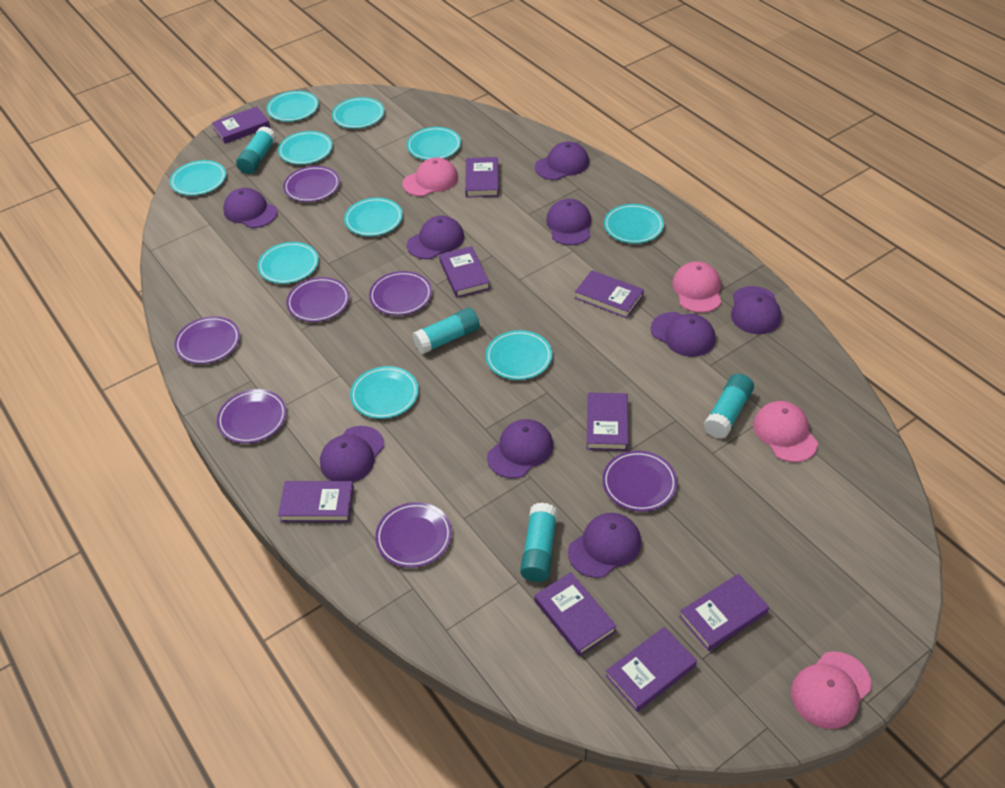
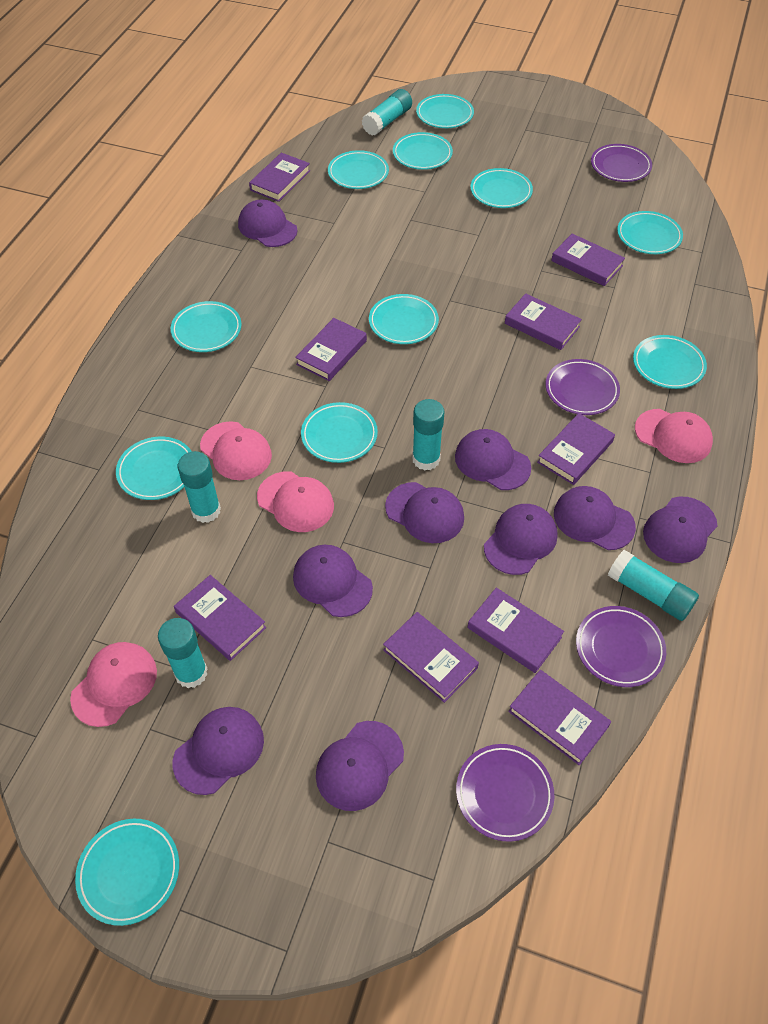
purple plate: [174,316,240,364] [217,389,287,443] [283,166,340,202] [286,277,350,322] [369,271,432,316] [375,502,452,568] [602,451,677,512] = 7 -> [456,744,554,842] [545,359,620,415] [576,606,666,687] [591,144,652,182] = 4
turquoise glue stick: [236,126,276,174] [412,308,480,354] [520,503,558,582] [704,374,754,439] = 4 -> [158,618,207,688] [178,451,221,523] [362,89,412,136] [412,399,445,470] [608,550,699,621] = 5
turquoise plate: [170,160,226,196] [257,242,319,284] [266,91,319,122] [278,131,333,165] [332,97,384,129] [344,198,403,236] [350,366,419,419] [407,127,461,160] [485,330,552,380] [604,204,664,244] = 10 -> [75,819,179,926] [116,437,192,500] [171,301,242,352] [301,402,378,463] [328,150,389,189] [369,294,439,344] [393,132,453,170] [416,94,474,128] [470,168,533,208] [617,211,683,254] [633,335,707,389] = 11

